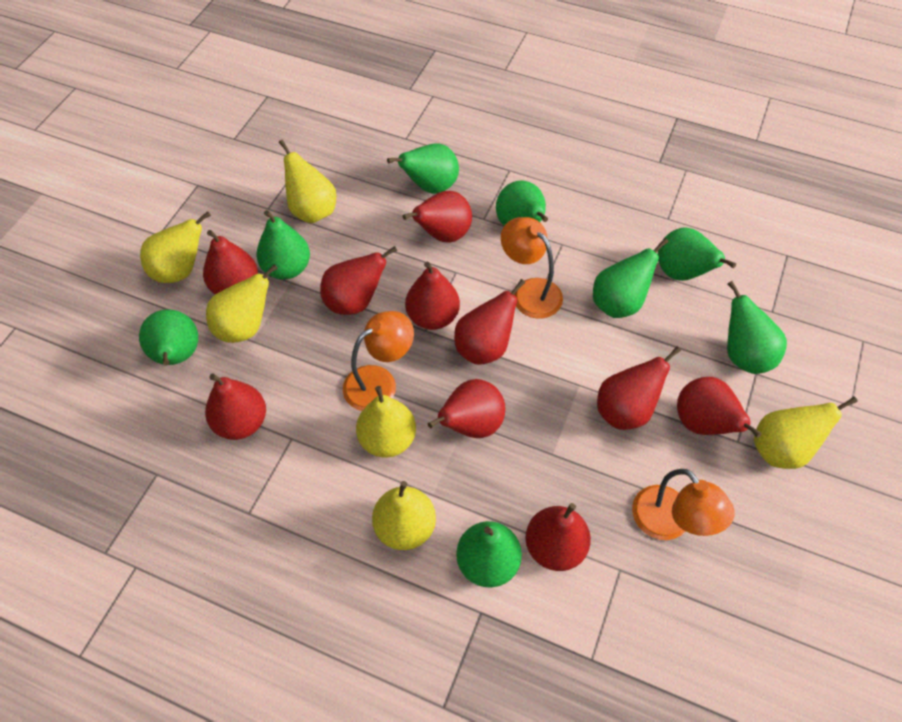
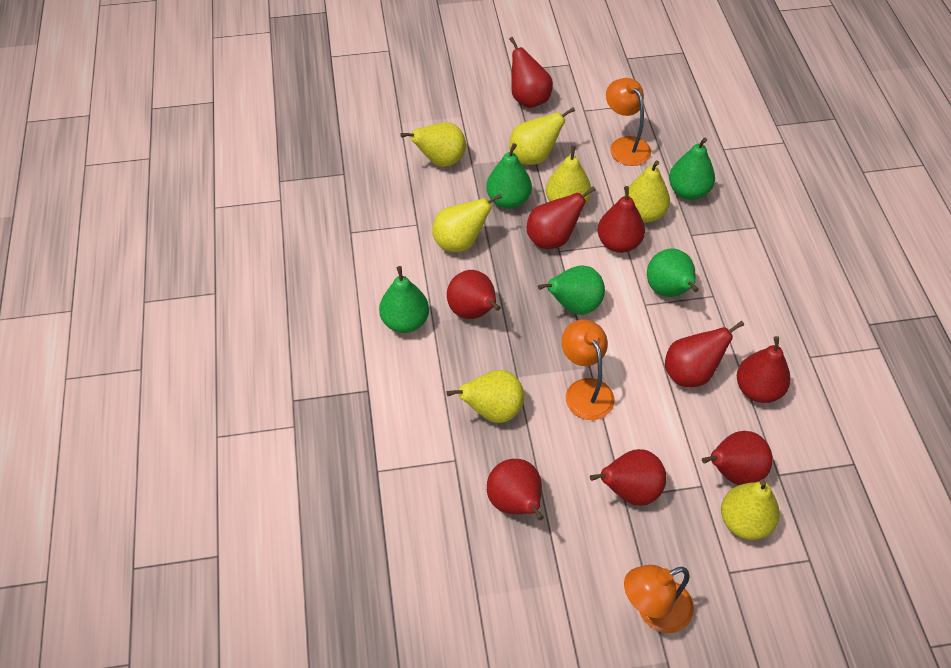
green pear: [139,309,198,366] [257,210,310,280] [387,143,459,194] [456,521,522,587] [496,180,548,226] [593,238,668,318] [658,227,736,281] [727,281,787,374] = 8 -> [379,266,429,333] [486,143,532,209] [538,265,605,315] [647,249,699,297] [669,138,715,200] = 5
red pear: [203,230,258,295] [205,374,266,440] [320,246,397,315] [402,191,472,242] [405,261,460,330] [428,379,505,438] [454,279,525,365] [525,503,591,571] [597,346,681,430] [677,377,762,438] = 10 -> [447,270,501,319] [487,459,544,520] [509,37,553,108] [527,186,596,249] [590,449,667,506] [598,186,645,253] [665,321,744,387] [702,431,773,485] [737,336,791,403] = 9
yellow pear: [140,211,211,283] [206,264,278,343] [279,140,336,223] [356,386,416,458] [372,481,436,550] [754,397,858,469] = 6 -> [400,122,466,167] [432,193,502,252] [446,370,525,423] [509,107,575,165] [546,145,591,204] [624,161,670,223] [721,479,780,540] = 7

